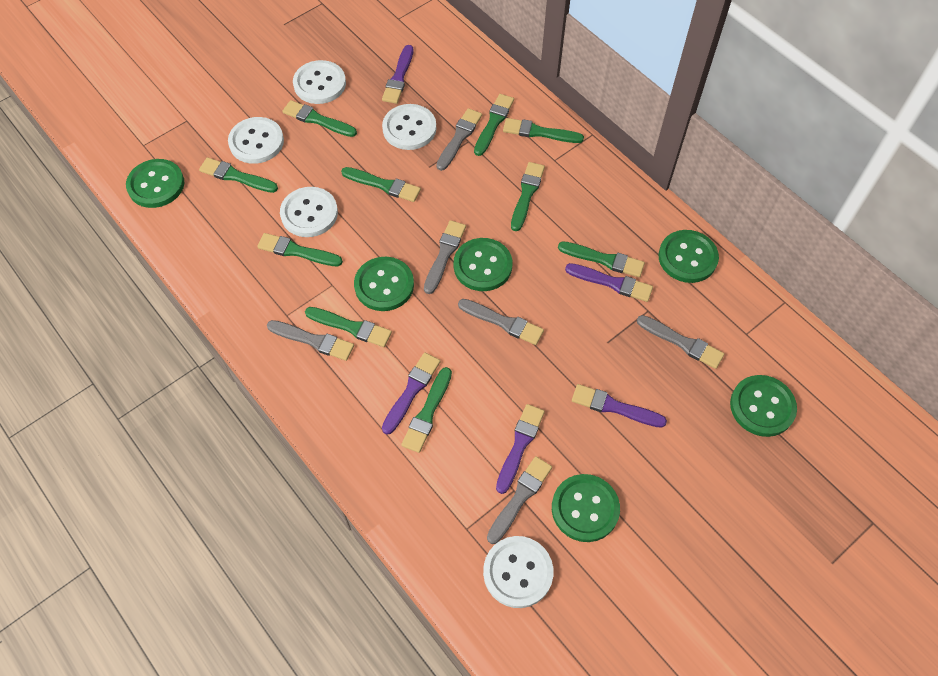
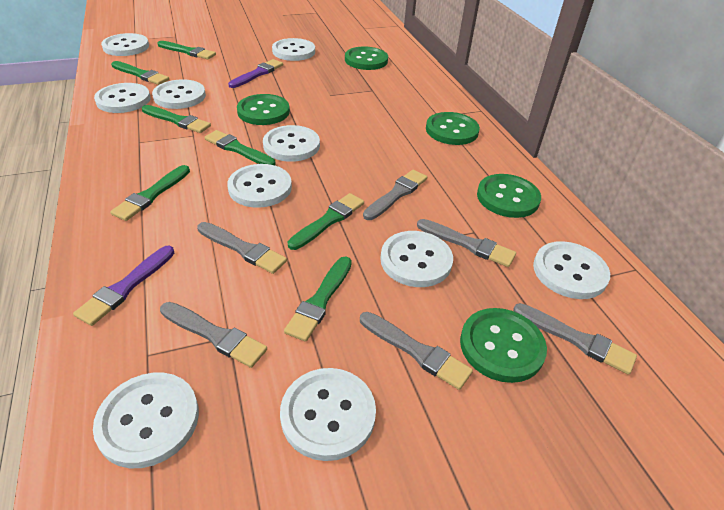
green brush: [199,157,278,193] [257,233,343,266] [282,100,357,137] [305,307,392,347] [341,167,421,202] [401,367,452,453] [474,94,514,156] [503,118,584,143] [511,162,545,231] [558,241,645,277] = 10 -> [110,165,190,221] [111,61,169,85] [142,105,211,133] [158,41,216,59] [204,130,275,165] [284,256,352,342] [288,193,364,250] = 7
green button: [126,159,184,208] [354,257,414,311] [454,238,512,291] [552,474,620,542] [659,230,719,283] [730,375,797,437] = 6 -> [237,94,290,125] [345,46,388,70] [426,112,480,145] [460,308,547,383] [477,174,541,218] = 5
purple brush: [382,45,413,104] [382,353,441,434] [496,404,545,494] [565,263,653,302] [572,384,667,428] = 5 -> [73,246,174,326] [228,59,283,88] = 2
white button: [228,117,284,164] [280,187,338,237] [293,60,346,104] [382,104,436,150] [483,536,554,608] = 5 -> [93,373,199,468] [94,83,150,113] [101,33,149,56] [152,79,206,109] [227,164,292,208] [263,125,320,162] [272,38,315,61] [280,368,376,461] [380,231,453,287] [533,241,610,299] = 10

